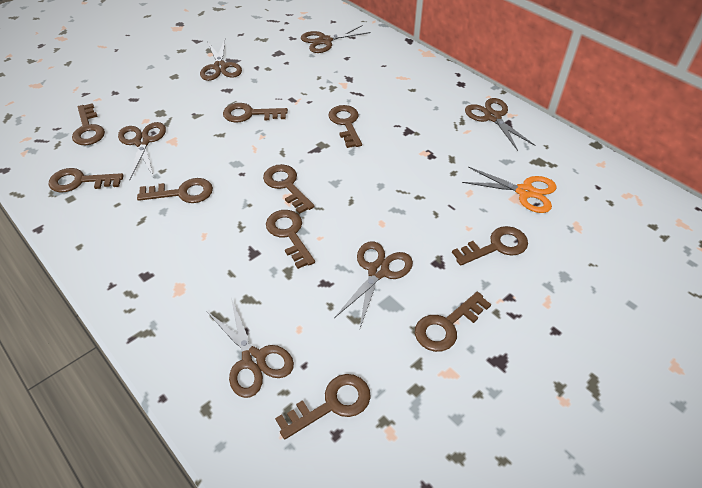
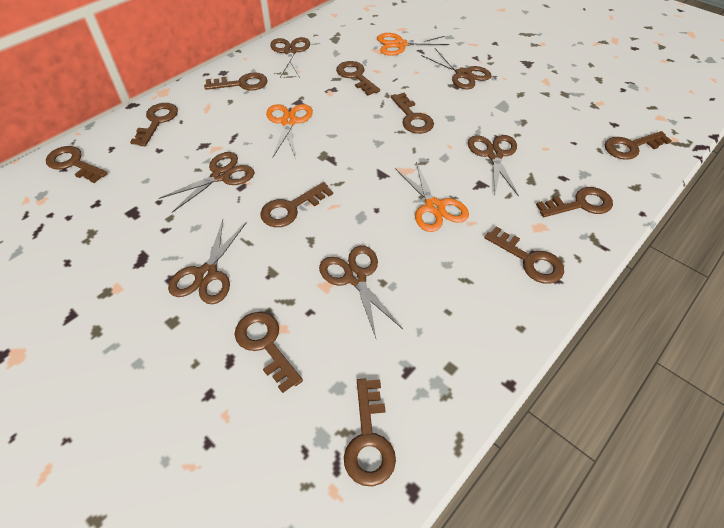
brown key: [49,168,124,193] [72,103,105,145] [137,178,213,203] [223,103,288,122] [263,164,315,214] [266,210,315,269] [275,374,371,440] [328,105,362,148] [415,292,491,352] [452,226,528,266] = 10 -> [46,146,108,183] [130,103,178,146] [204,72,267,91] [235,312,303,393] [260,182,333,227] [336,61,380,95] [344,378,396,486] [391,93,434,134] [484,226,564,284] [536,187,613,217] [605,131,672,160] = 11
orange scissors: [462,167,557,213] = 1 -> [266,104,313,159] [377,33,449,56] [395,162,469,232] = 3

